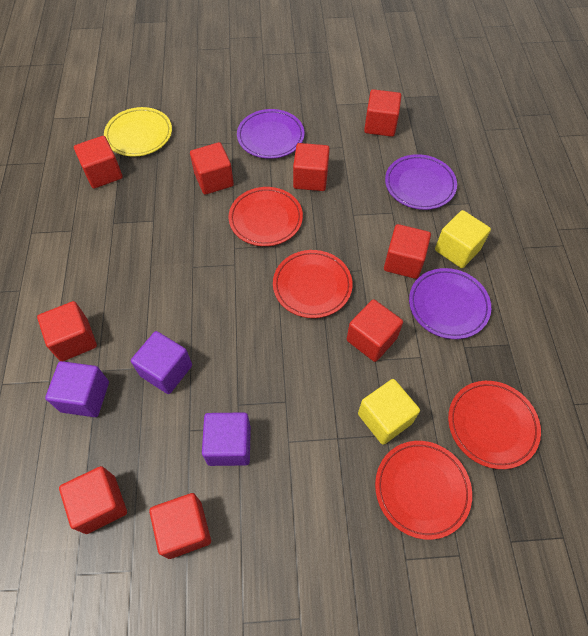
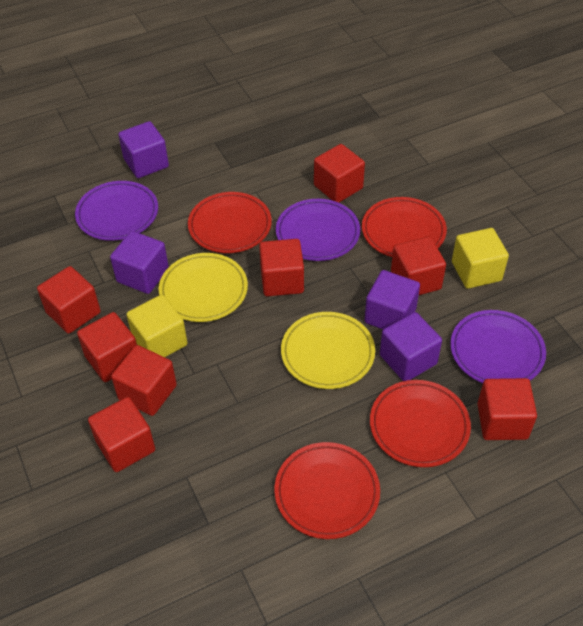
purple cube: [45,361,109,417] [131,331,192,394] [202,412,251,466] = 3 -> [110,231,169,294] [118,121,169,178] [364,270,420,329] [380,312,442,381] = 4
red cube: [37,301,97,361] [59,466,127,534] [74,136,123,189] [149,493,211,559] [190,142,234,195] [293,143,330,191] [347,299,403,362] [364,89,401,137] [384,224,431,279] = 9 -> [37,266,101,334] [77,312,137,382] [88,397,155,472] [111,345,177,416] [259,239,304,296] [314,144,365,203] [391,236,446,295] [477,378,537,440] = 8
yellow plate: [104,107,172,157] = 1 -> [159,253,248,322] [281,312,375,389] = 2

